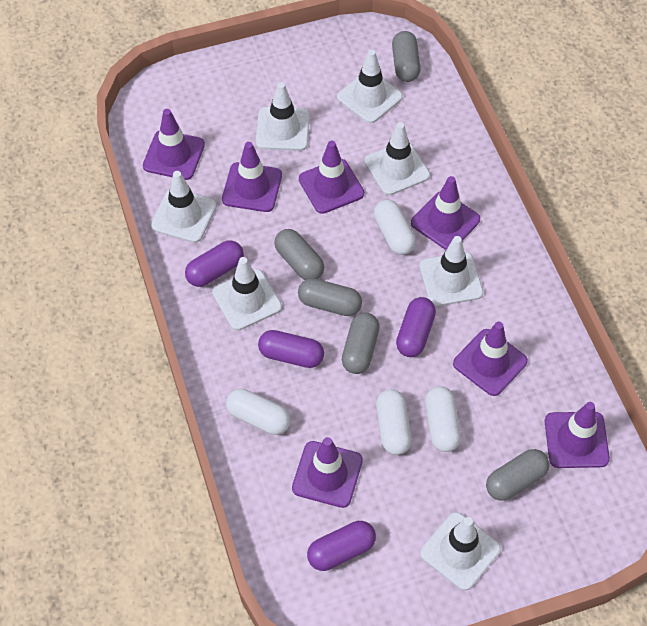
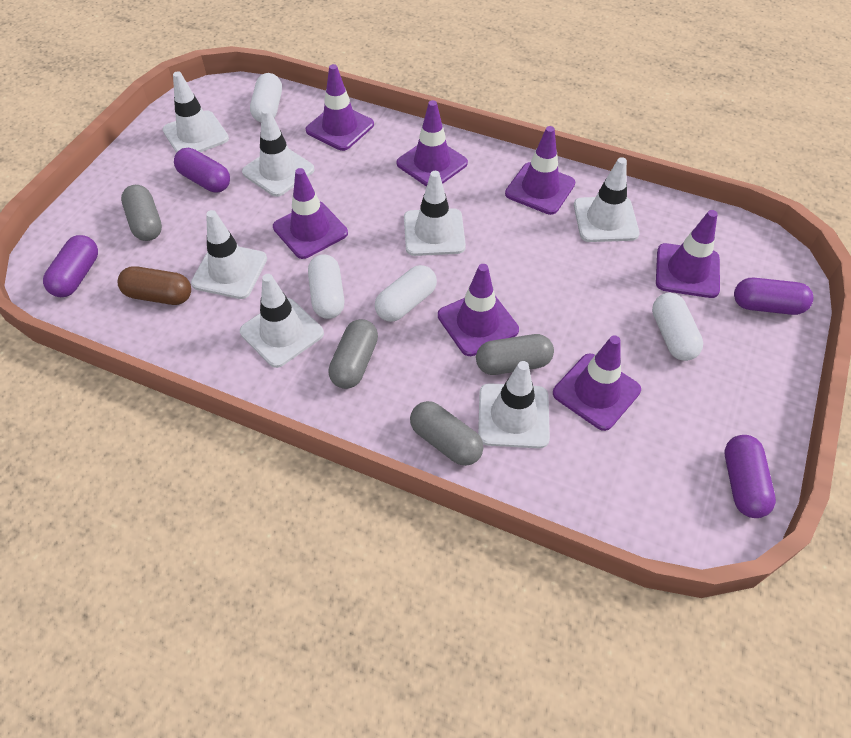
brown capsule: none = 0 -> [118,266,191,305] = 1
grey capsule: [274,229,324,280] [298,278,362,316] [342,312,380,374] [392,31,421,82] [486,449,549,501] = 5 -> [121,185,162,241] [328,319,378,389] [410,401,484,466] [476,334,554,375] = 4

